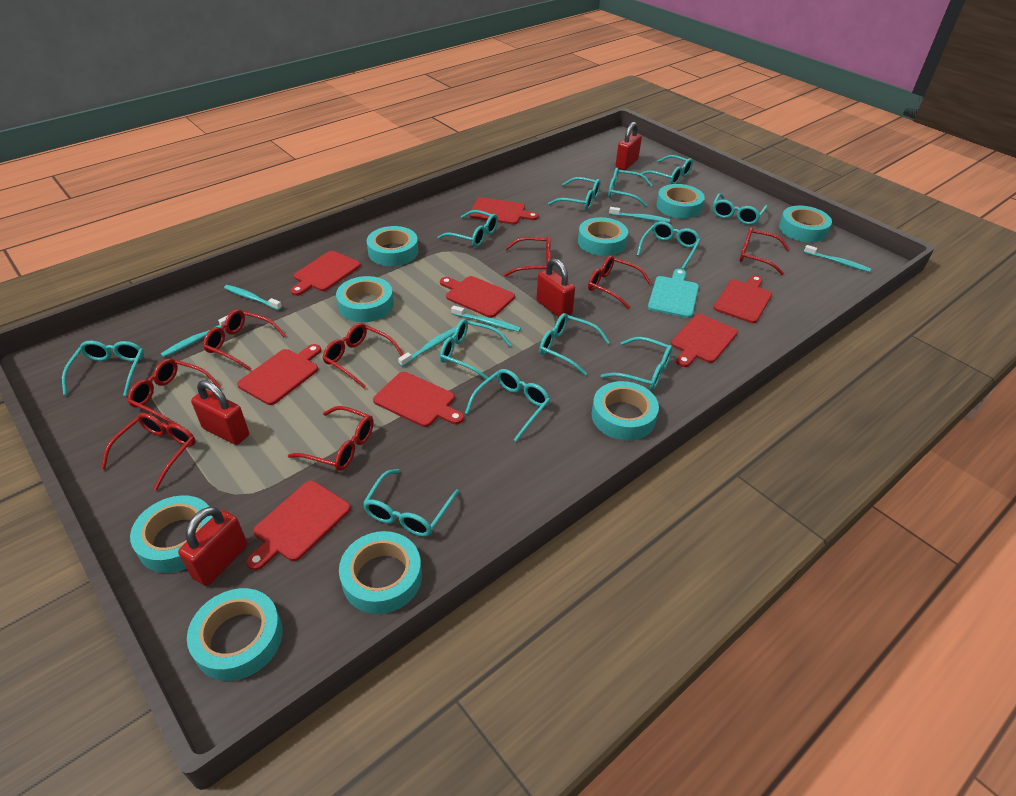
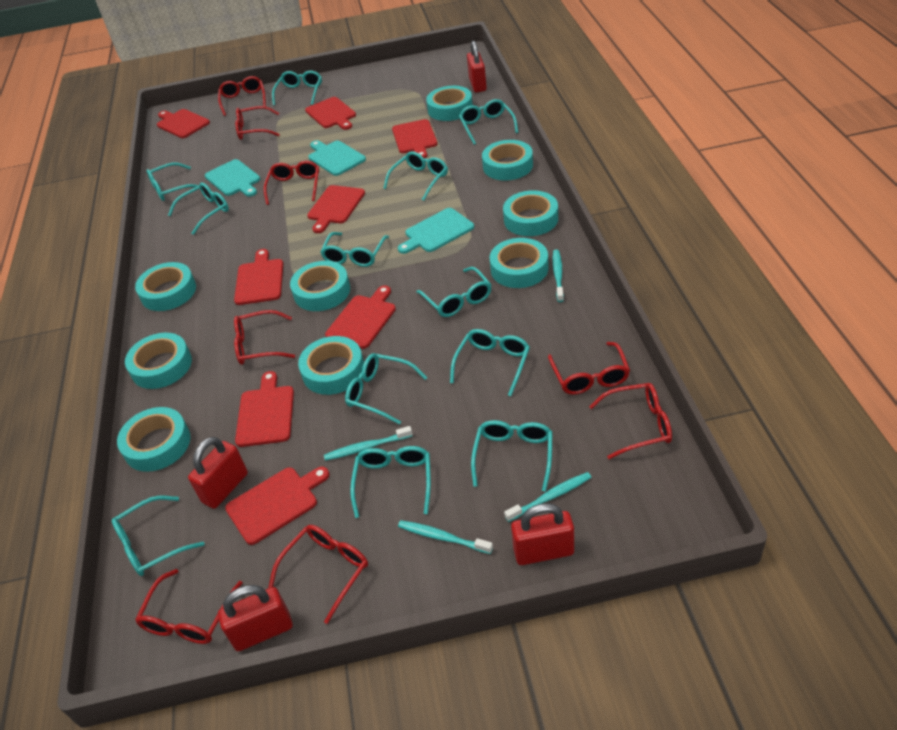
turquoise cutting board: [648,269,699,318] = 1 -> [205,159,260,197] [308,140,366,176] [398,208,474,254] = 3
turquoise toothbrush: [161,315,228,357] [224,285,282,310] [398,327,456,367] [451,305,521,332] [609,207,670,222] [804,245,871,272] = 6 -> [324,426,412,461] [398,520,493,554] [504,472,592,522] [552,249,564,302] = 4

